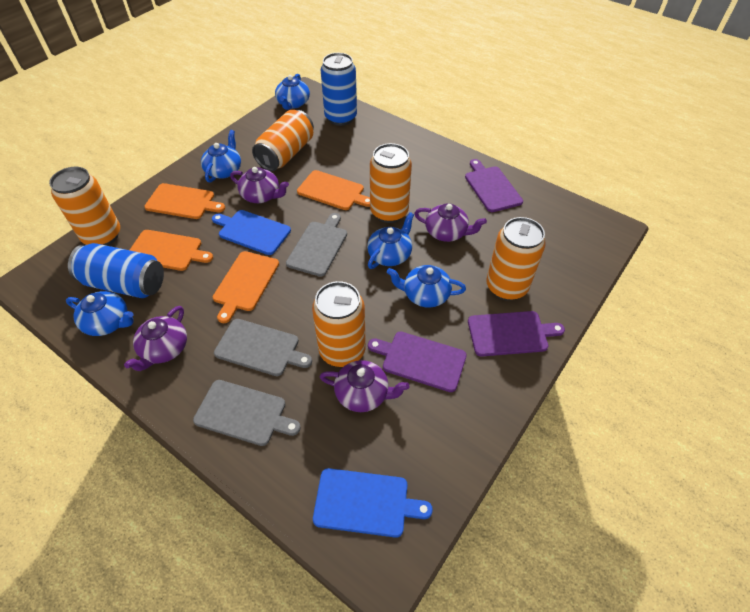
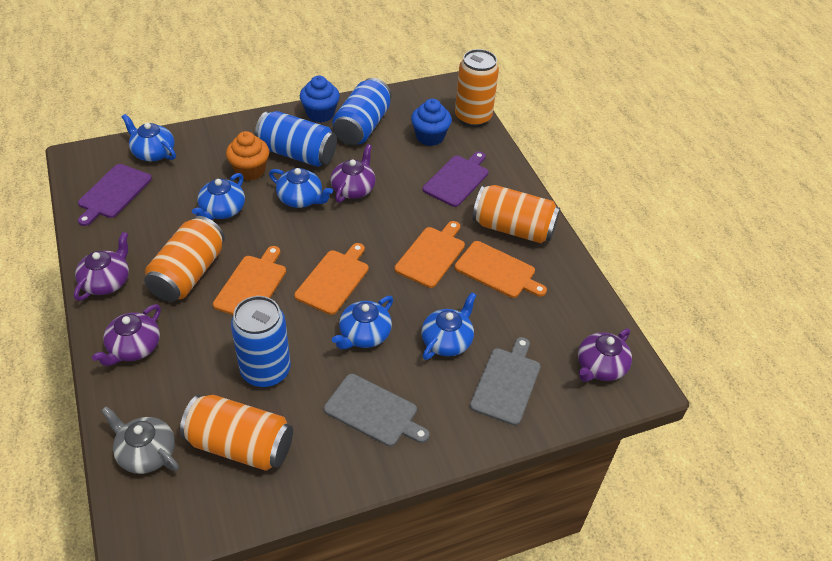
blue can: [68,243,164,298] [321,53,357,126] = 2 -> [231,296,291,388] [255,111,337,167] [332,78,391,145] = 3
blue cupcake: none = 0 -> [300,76,340,122] [411,99,452,146] = 2
blue cutting board: [212,210,291,255] [313,468,433,538] = 2 -> none = 0
grey cutting board: [193,380,301,446] [214,319,312,376] [286,213,347,277] = 3 -> [324,374,429,447] [470,337,540,425] = 2
grey teapot: none = 0 -> [101,406,179,474] = 1
orange can: [49,167,120,246] [252,110,314,171] [312,281,366,367] [370,143,412,223] [486,217,546,301] = 5 -> [144,216,225,302] [180,395,293,471] [455,49,499,127] [472,185,560,243] = 4
orange cupcake: none = 0 -> [226,131,269,180] = 1
purple cutting board: [368,332,467,392] [465,159,523,212] [468,311,565,357] = 3 -> [78,164,152,226] [423,151,489,207] = 2

